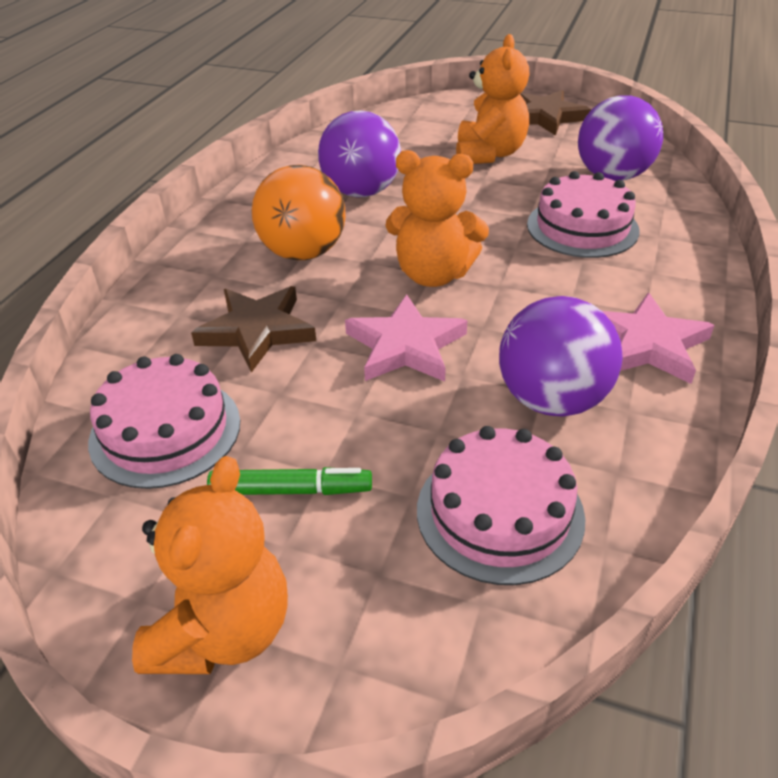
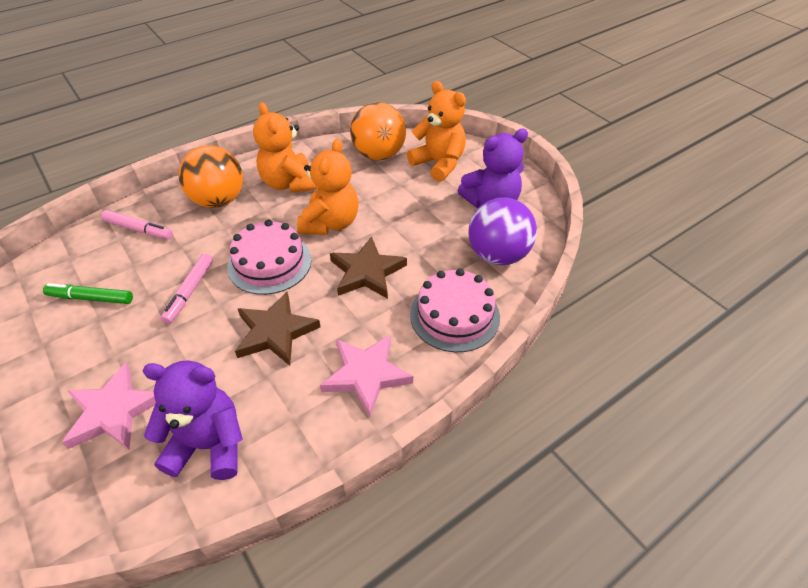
orange ball: [252,165,346,260] = 1 -> [178,145,243,208] [350,102,406,160] = 2
pink cake: [88,354,240,489] [417,426,585,585] [527,171,639,258] = 3 -> [227,220,311,295] [410,268,500,352] = 2
pink marker: none = 0 -> [101,210,173,239] [161,253,213,324] = 2
purple ball: [318,111,401,197] [499,296,623,417] [578,95,663,181] = 3 -> [468,197,537,265] = 1
purple teddy bear: none = 0 -> [143,360,243,480] [458,129,528,208] = 2

